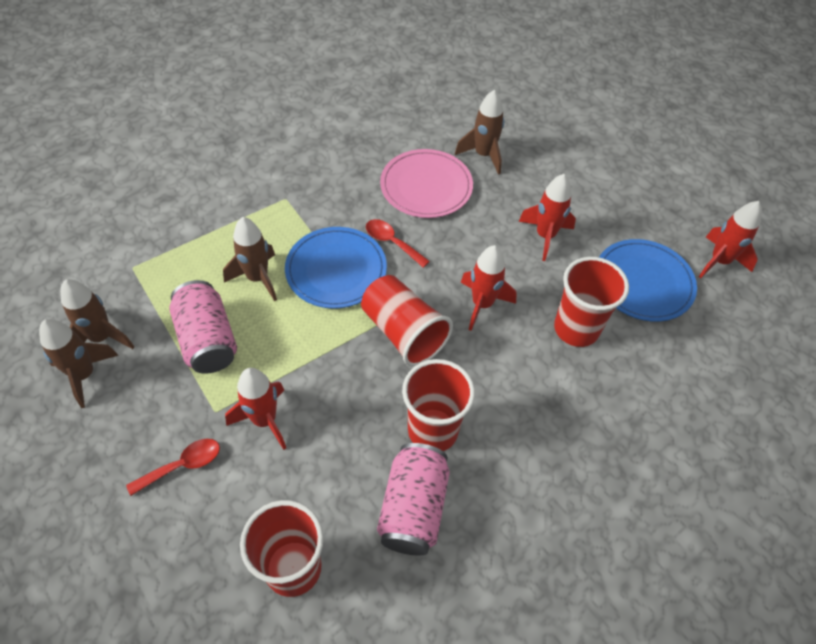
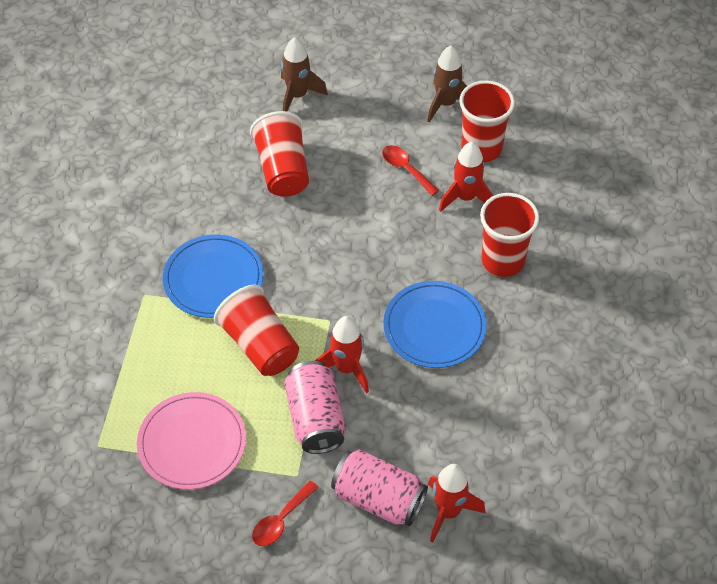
brown rocket: [39,319,119,408] [60,279,134,349] [223,217,277,301] [455,90,504,175] = 4 -> [281,37,328,112] [427,45,467,123] = 2
red rocket: [225,368,286,450] [461,245,517,331] [518,174,576,261] [699,201,762,278] = 4 -> [315,316,369,393] [428,464,485,542] [439,142,493,212] = 3

